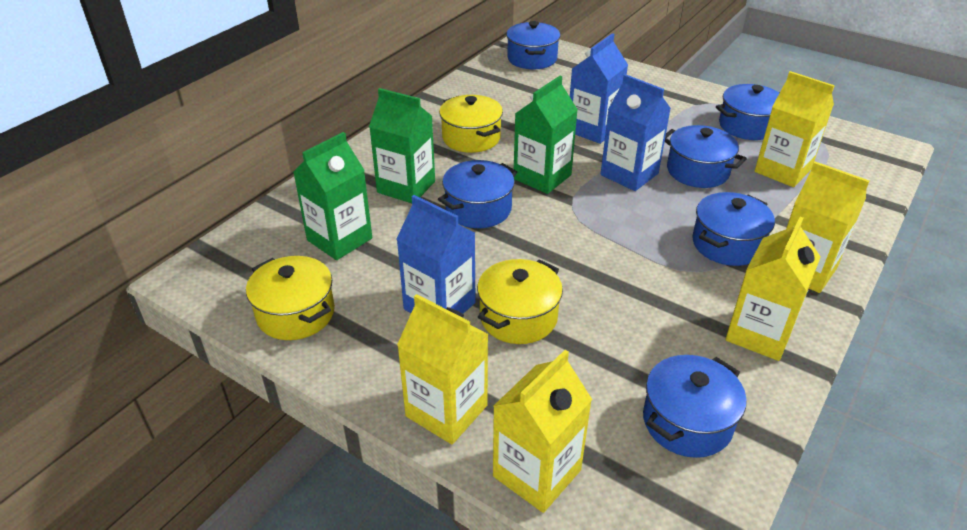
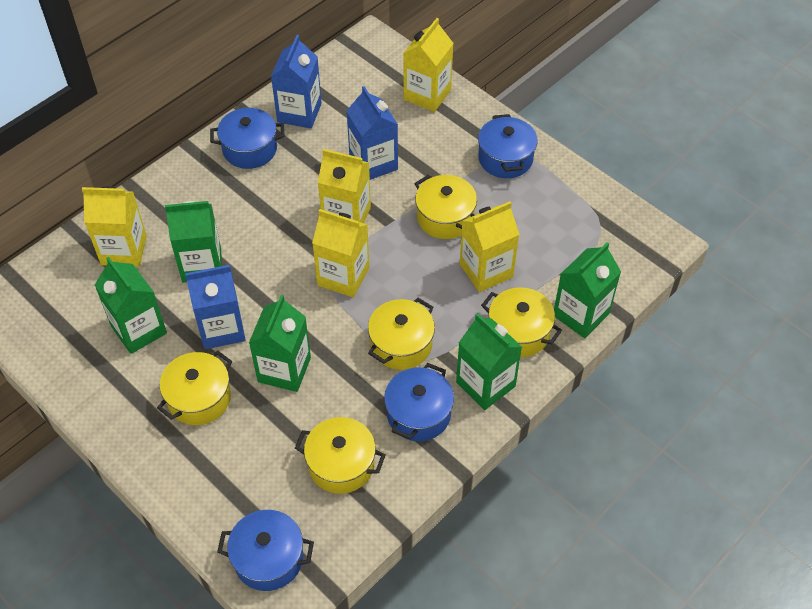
blue pot: [438,160,517,228] [506,21,560,69] [643,355,747,458] [665,125,747,188] [692,192,775,266] [716,84,780,140] = 6 -> [210,108,284,169] [217,510,314,591] [384,363,454,441] [478,114,538,178] = 4
green carton: [293,132,372,260] [369,88,435,203] [514,76,578,194] = 3 -> [95,257,167,354] [165,201,222,283] [249,295,311,392] [456,313,522,410] [554,242,621,338] = 5
yellow pot: [246,256,335,340] [439,95,503,153] [477,259,563,344] = 3 -> [157,351,232,425] [295,417,386,494] [368,298,435,370] [414,175,477,239] [481,287,562,357] = 5

